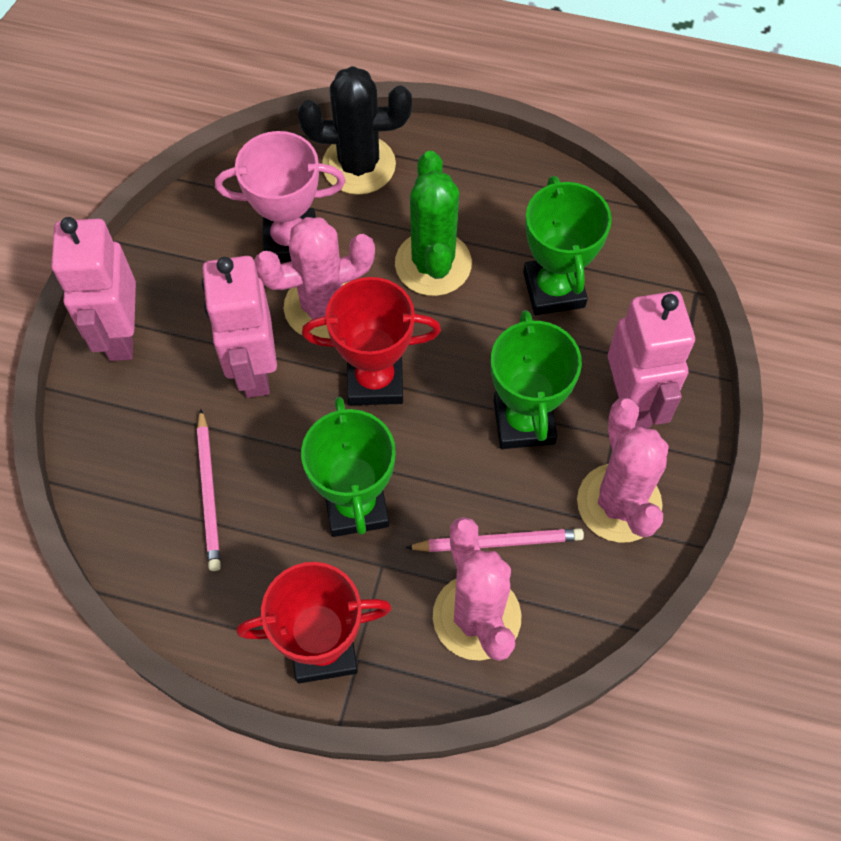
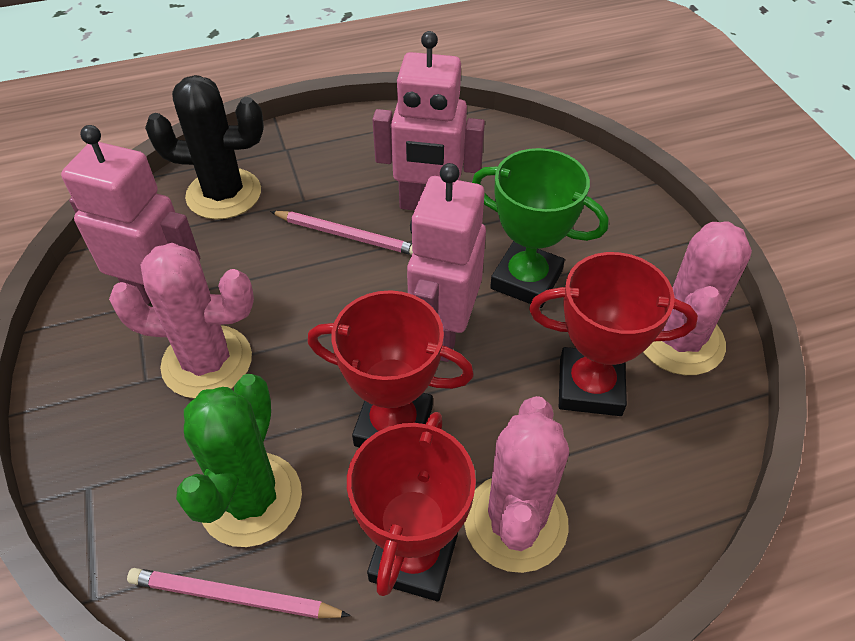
green trophy: [301,397,396,537] [491,310,582,449] [523,176,612,315] = 3 -> [472,148,609,308] = 1
pink trophy: [215,131,345,263] = 1 -> none = 0
red trophy: [236,562,392,683] [302,277,441,405] = 2 -> [308,290,474,447] [347,412,476,601] [529,252,698,416] = 3

